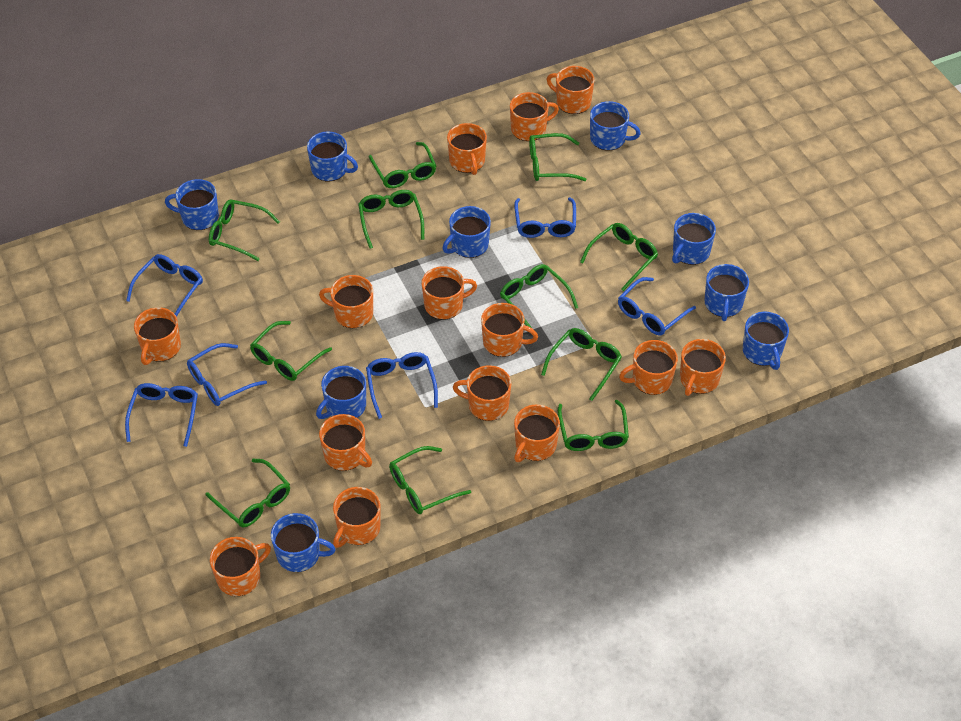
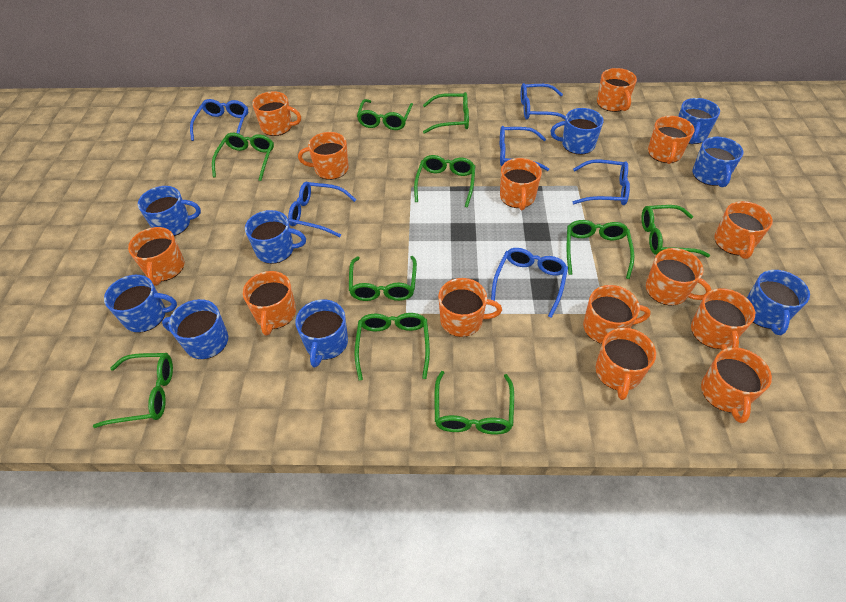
green glasses: [205,459,290,527] [209,200,280,261] [250,321,332,381] [358,190,424,249] [369,142,436,188] [389,446,471,514] [500,264,578,329] [529,133,586,181] [541,328,622,401] [558,400,629,451] [580,223,658,291] = 11 -> [93,353,173,428] [212,133,274,181] [349,256,417,301] [354,313,430,380] [357,99,413,130] [414,155,475,207] [423,92,469,134] [435,371,514,434] [567,220,635,279] [641,205,710,257] = 10

